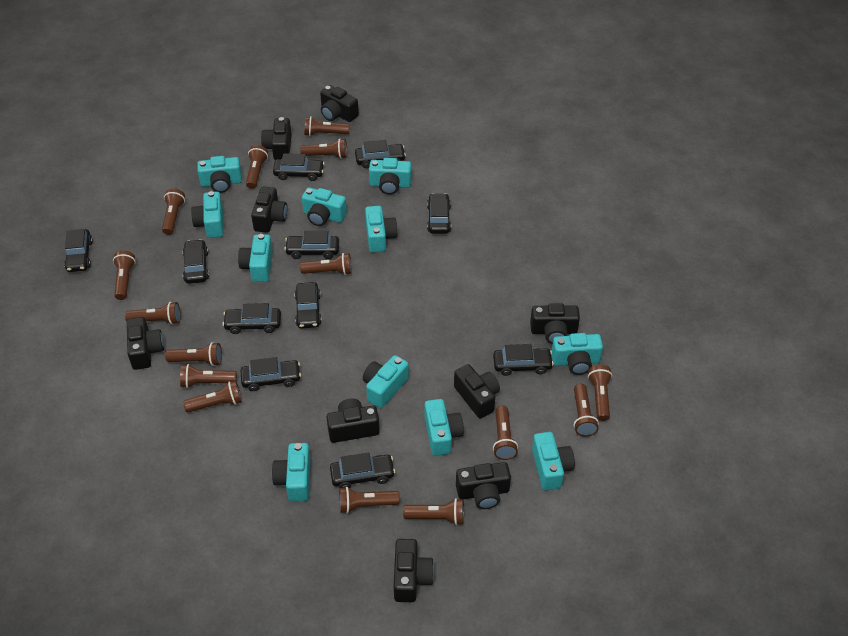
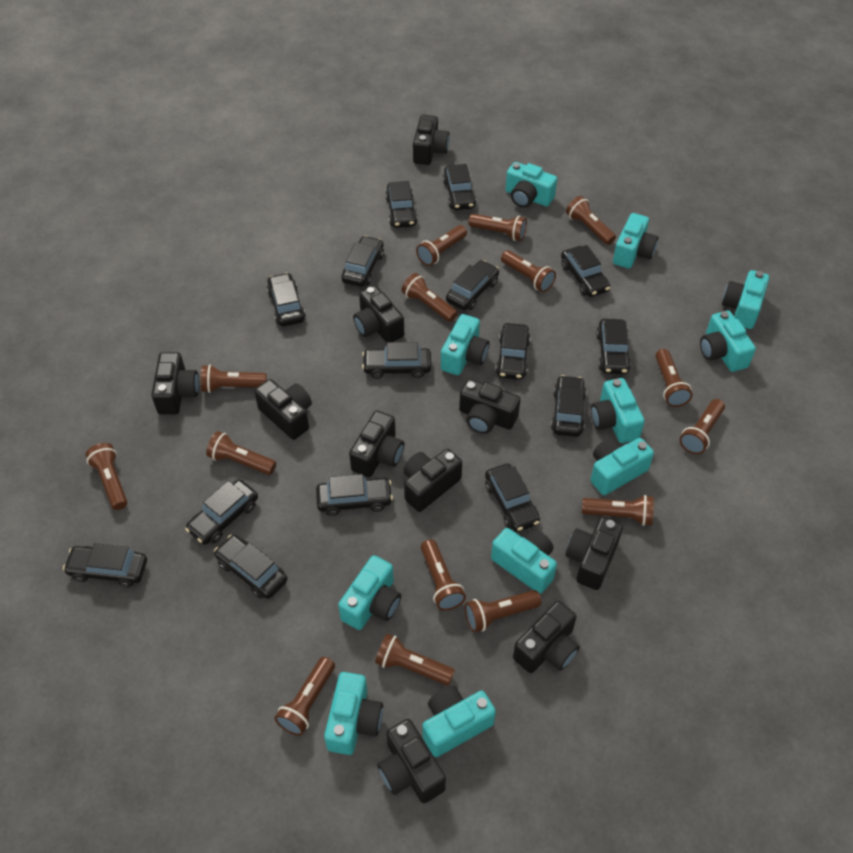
black camera: [127,317,164,370] [251,187,288,233] [261,117,292,160] [320,85,359,122] [327,398,380,443] [394,539,434,602] [454,364,500,418] [456,462,511,509] [530,303,580,344] = 9 -> [151,352,200,415] [254,379,312,440] [349,411,404,477] [353,285,404,343] [377,719,446,803] [403,449,462,512] [413,115,450,165] [459,379,521,434] [513,601,580,673] [565,517,623,590] = 10
black car: [64,229,93,272] [183,239,209,284] [223,303,281,334] [241,357,301,391] [273,153,325,181] [284,230,339,259] [294,282,322,329] [330,453,395,488] [355,140,406,168] [427,193,451,234] [493,344,554,376] = 11 -> [63,543,147,587] [185,479,258,545] [214,535,287,599] [267,273,306,327] [316,474,393,516] [342,236,384,287] [362,342,431,379] [385,181,417,228] [443,164,476,210] [446,260,499,310] [485,464,540,532] [496,323,530,380] [551,375,586,437] [561,245,610,297] [596,319,631,374] = 15

